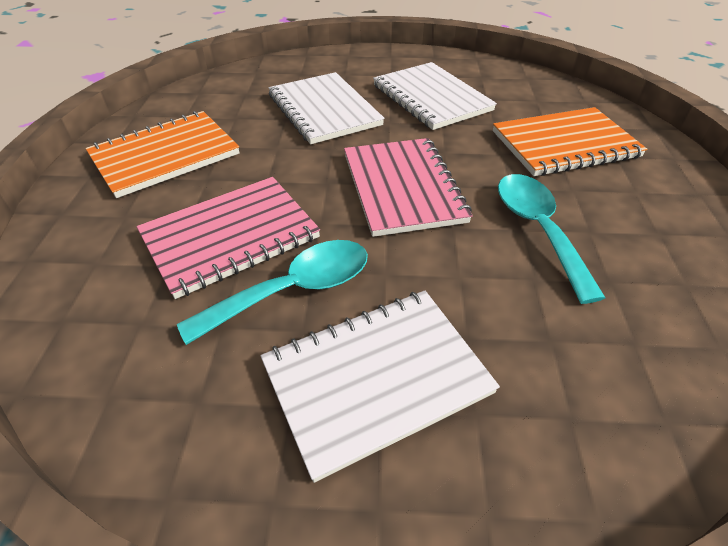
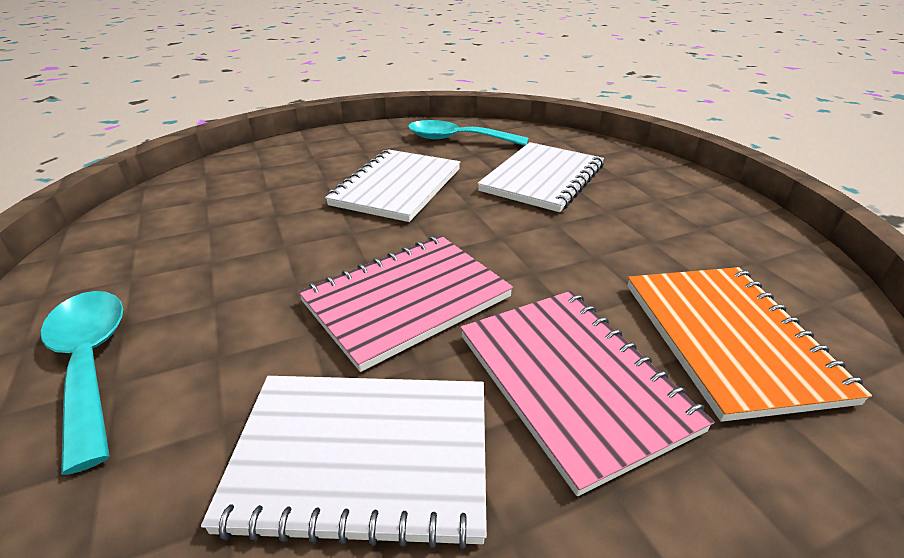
orange notebook: [85,111,239,198] [493,107,647,176] = 2 -> [627,267,872,422] = 1

